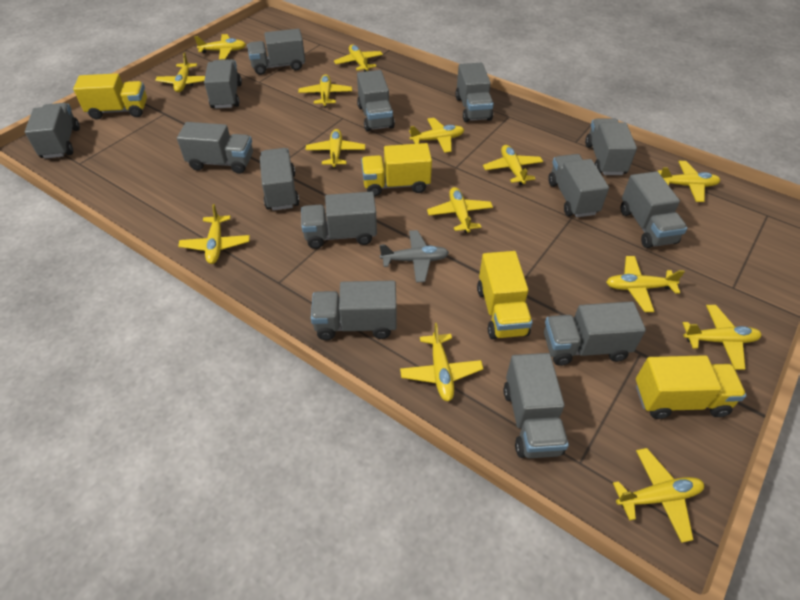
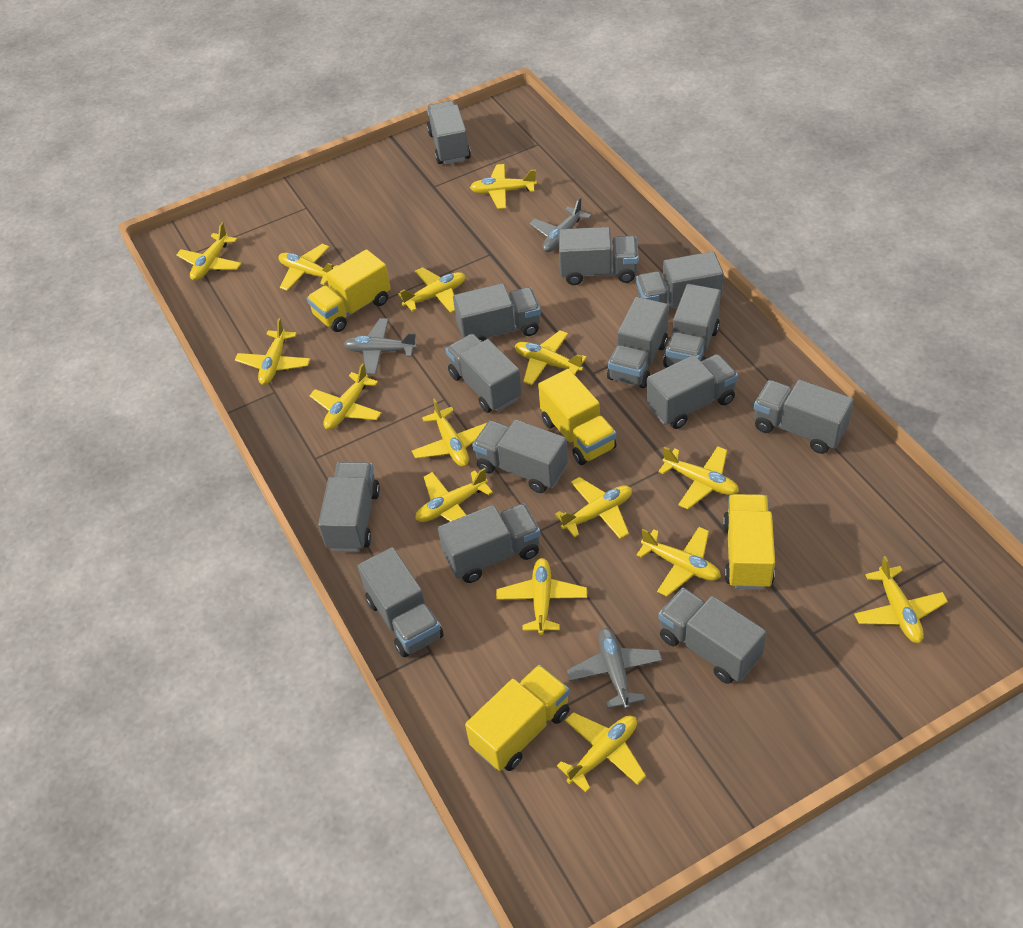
grey plane: [379,230,449,283] = 1 -> [344,318,417,374] [529,197,592,252] [567,628,662,709] = 3
yellow plane: [155,53,205,92] [178,204,250,264] [194,34,246,59] [298,74,352,108] [305,129,365,168] [334,44,383,72] [400,323,483,402] [409,118,464,153] [427,187,493,233] [483,145,543,185] [606,256,685,312] [613,448,704,543] [658,161,720,202] [683,305,762,370] = 14 -> [176,223,242,281] [235,318,310,385] [278,244,338,291] [310,363,382,430] [398,267,465,313] [412,398,487,467] [415,468,493,522] [470,164,537,209] [496,558,587,635] [515,330,587,385] [555,477,632,539] [557,712,646,792] [637,527,721,596] [658,446,739,509] [854,556,948,643] = 15

